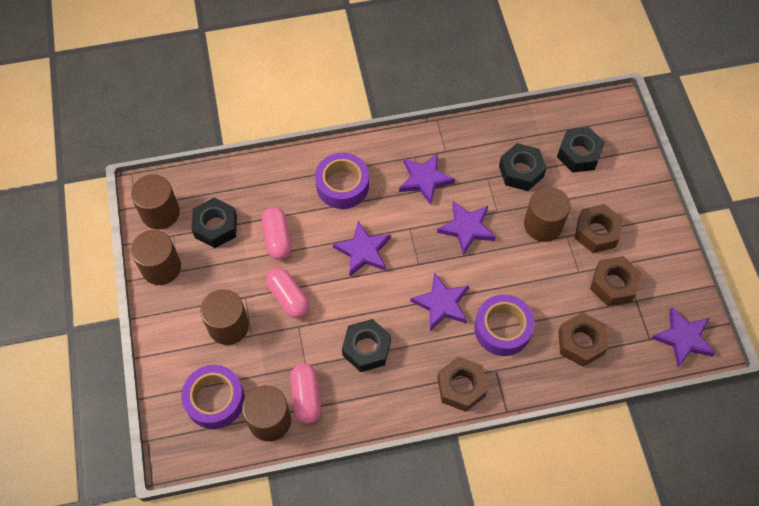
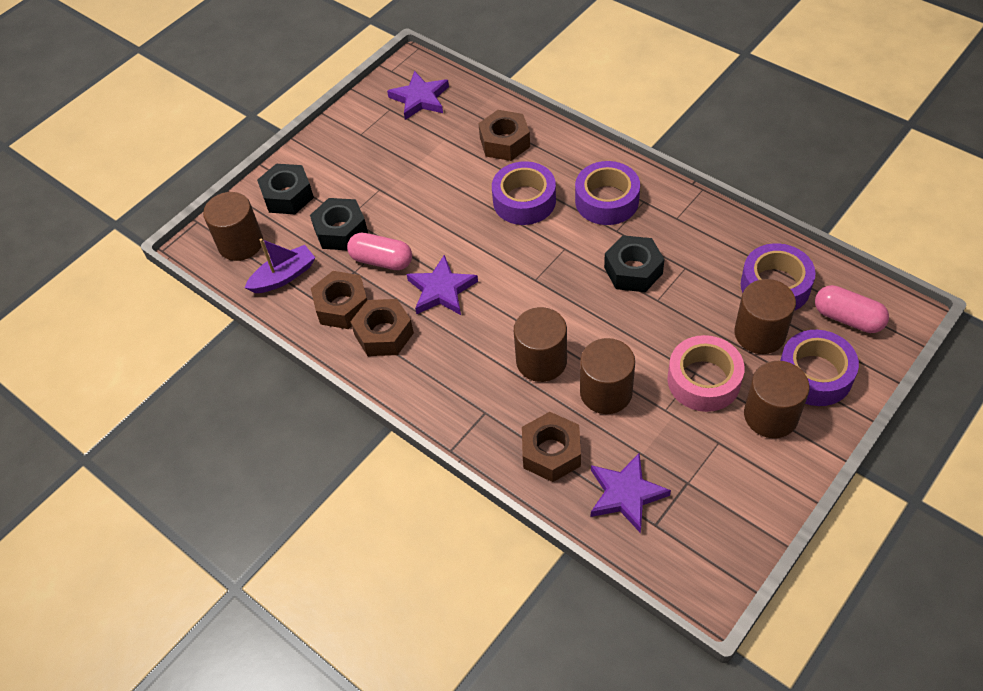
black nut: [192,198,237,248] [342,319,391,372] [499,143,546,191] [557,127,605,173] = 4 -> [257,164,314,214] [310,198,368,250] [604,235,665,292] = 3
pink capsule: [262,207,292,260] [266,268,310,318] [290,363,322,424] = 3 -> [347,233,412,270] [815,285,889,333] = 2
pink tape: none = 0 -> [667,335,745,412] = 1
purple boat: none = 0 -> [245,238,315,293] = 1
purple star: [333,221,391,276] [399,153,455,205] [410,272,469,331] [437,201,496,256] [651,307,715,367] = 5 -> [387,71,449,120] [407,255,478,315] [591,453,671,533] = 3
purple tape: [181,365,245,429] [315,153,369,209] [474,294,535,356] = 3 -> [492,161,556,225] [575,161,640,225] [741,243,816,311] [780,330,859,406] = 4

